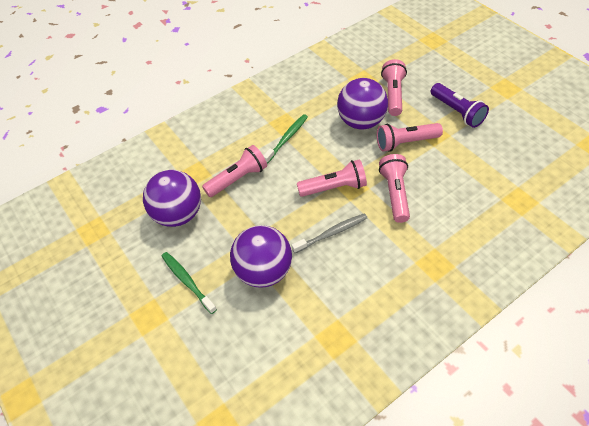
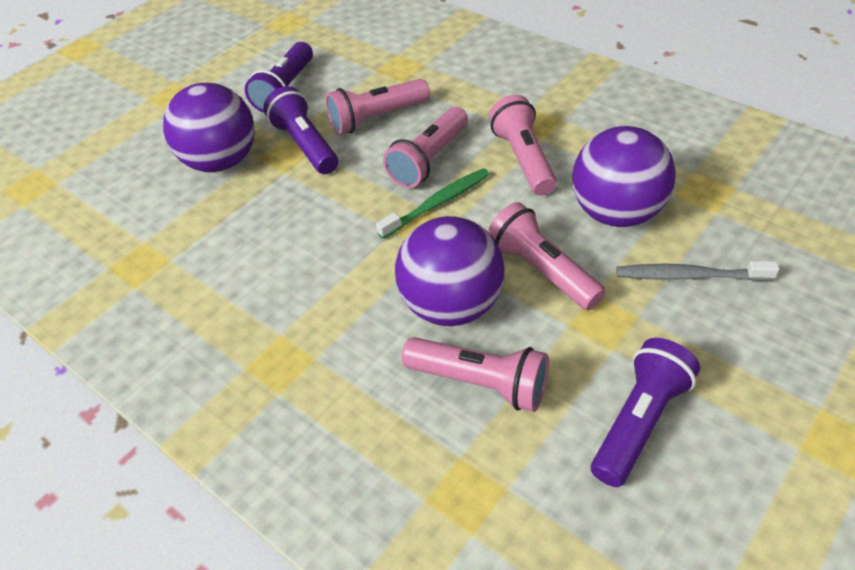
green toothbrush: [162,252,217,314] [263,114,308,164] = 2 -> [376,168,490,239] = 1
purple flashlight: [431,83,489,128] = 1 -> [245,42,313,113] [263,86,338,174] [591,338,700,487] = 3

